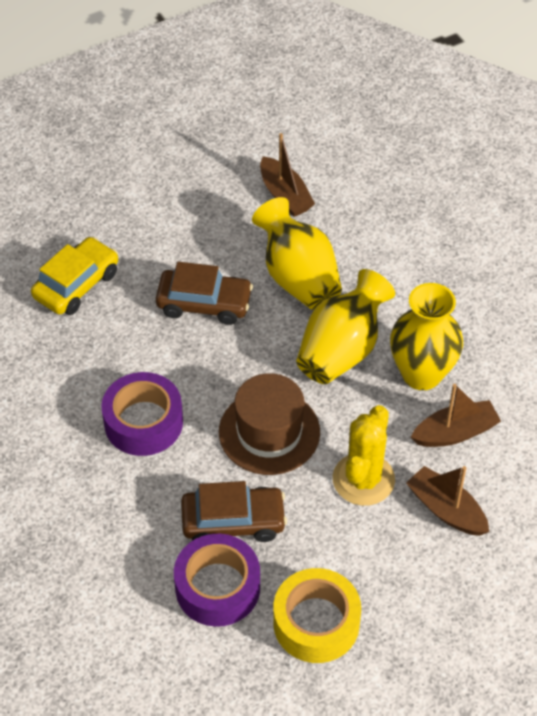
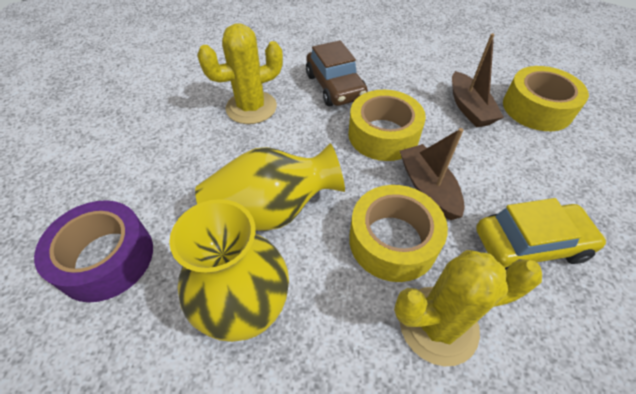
brown boat: [260,133,315,217] [406,466,489,536] [411,384,501,447] = 3 -> [400,128,465,220] [452,33,504,127] = 2
brown car: [156,262,253,325] [181,481,287,542] = 2 -> [306,40,368,106] = 1
brown hat: [219,373,320,475] = 1 -> none = 0
purple tape: [101,372,183,456] [174,534,260,627] = 2 -> [34,200,153,302] = 1
yellow cactus: [333,405,395,506] = 1 -> [197,23,283,124] [394,250,542,366] = 2
yellow tape: [273,568,361,663] = 1 -> [348,90,426,161] [349,185,448,282] [503,66,589,131] = 3
yellow vase: [252,197,342,310] [296,269,395,384] [390,283,463,390] = 3 -> [169,199,289,342] [195,143,345,231] = 2

